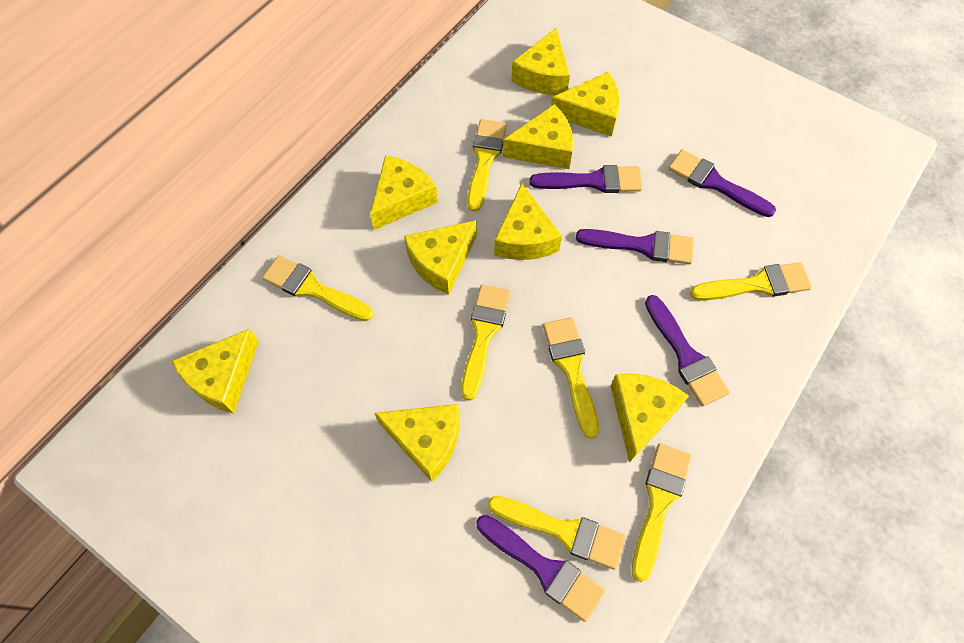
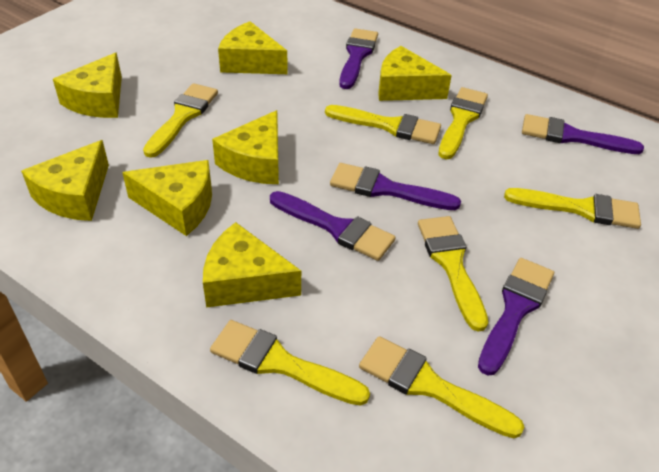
yellow cheese: [172,328,259,414] [370,155,438,230] [375,404,459,482] [404,220,477,295] [494,184,562,260] [503,104,573,169] [511,28,570,95] [551,72,620,137] [611,373,689,463] = 9 -> [21,140,109,221] [53,53,122,118] [122,160,212,236] [203,222,301,308] [212,110,279,184] [218,21,288,74] [378,46,452,101] = 7

